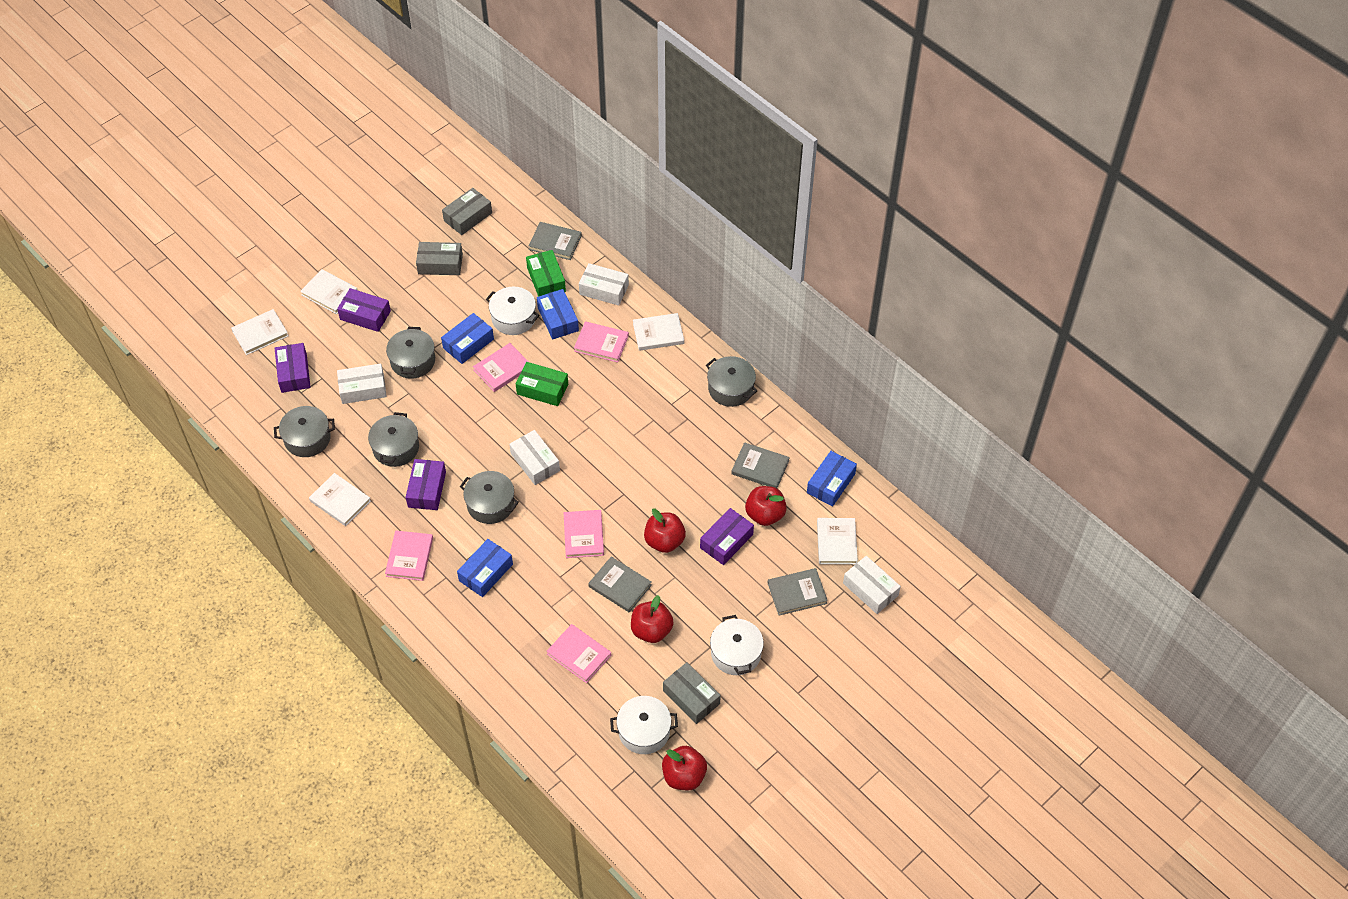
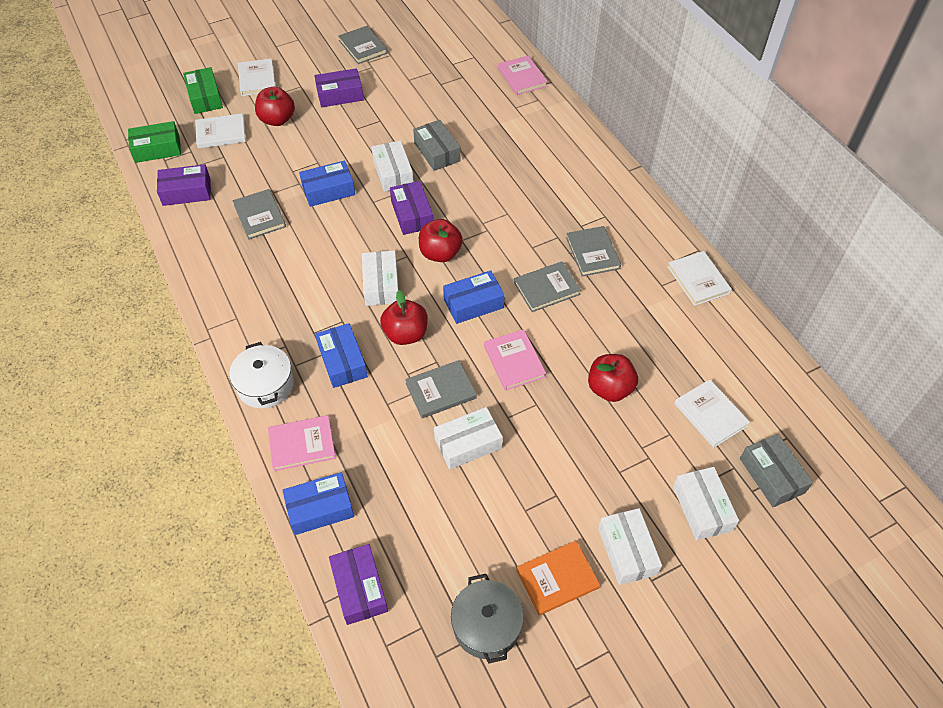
grey book: [529,222,582,260] [588,556,652,612] [731,442,790,488] [768,568,828,615] = 4 -> [233,189,286,239] [338,26,388,64] [405,360,477,418] [514,262,581,312] [566,226,621,277] = 5
grey box: [416,242,463,275] [442,188,492,235] [663,662,721,724] = 3 -> [413,120,461,171] [740,434,813,507] = 2
grey pot: [274,406,335,457] [368,412,419,467] [386,327,435,379] [460,471,519,524] [706,356,757,407] = 5 -> [451,574,524,663] = 1
orange book: none = 0 -> [517,541,600,615] = 1
pink book: [385,531,433,581] [473,343,530,392] [546,624,611,683] [564,510,604,558] [574,321,629,362] = 5 -> [268,415,336,471] [484,329,546,391] [498,55,548,95] = 3
white book: [231,309,289,355] [300,269,358,314] [309,473,371,526] [633,313,684,351] [817,518,858,564] = 5 -> [195,113,246,149] [238,58,276,96] [668,251,732,306] [674,379,750,448] = 4
white box: [337,364,387,404] [509,430,560,485] [579,263,629,306] [843,556,901,614] = 4 -> [362,250,399,306] [372,140,413,192] [434,407,503,469] [598,508,662,585] [673,467,739,540] = 5
white pot: [486,287,539,335] [610,696,678,754] [710,615,764,675] = 3 -> [229,342,294,409] = 1

